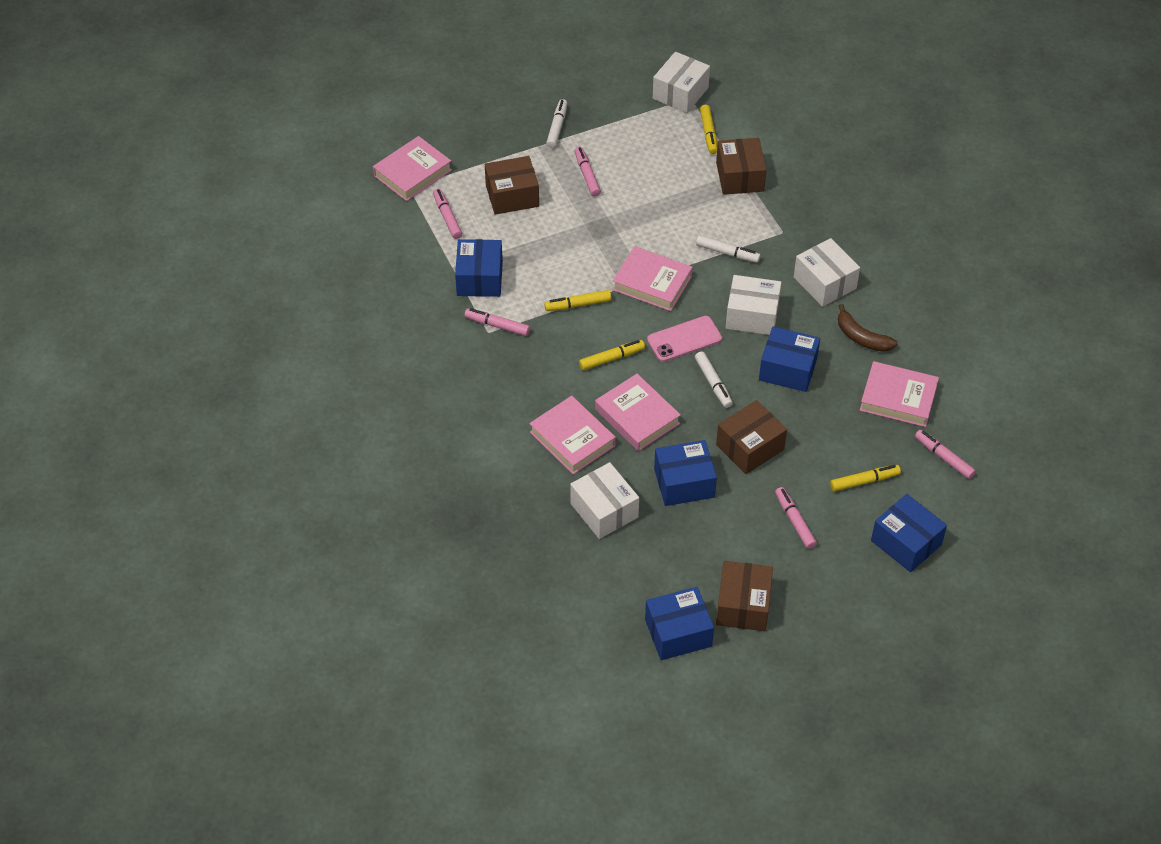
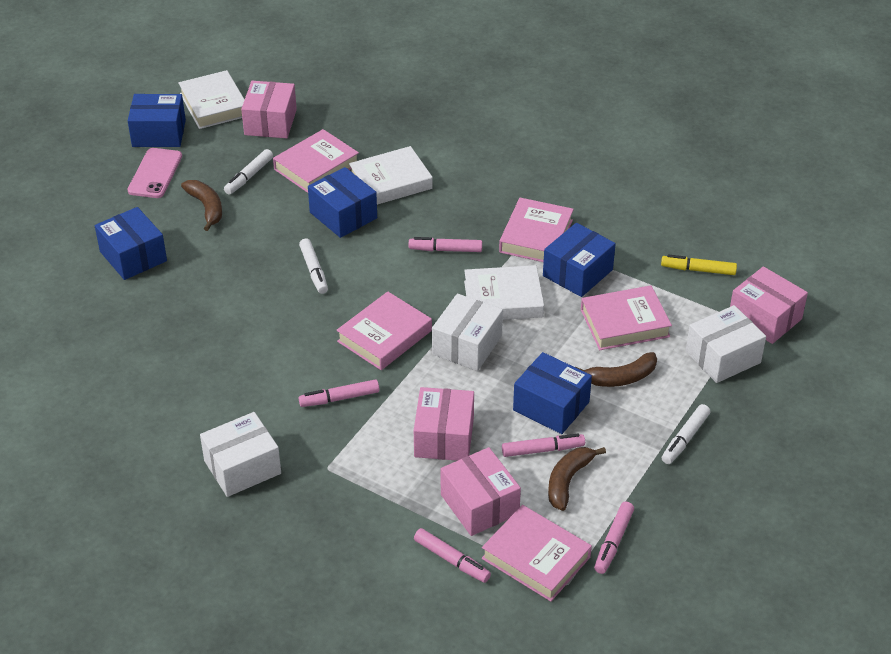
brown banana: [838,304,898,352] = 1 -> [181,180,222,231] [548,447,606,511] [575,352,657,387] = 3
brown box: [485,156,539,215] [716,138,767,195] [716,400,787,474] [716,561,773,631] = 4 -> none = 0
pink box: none = 0 -> [241,81,297,138] [414,387,474,461] [441,447,521,536] [730,266,808,344] = 4
white book: none = 0 -> [178,70,245,129] [349,146,433,205] [464,265,544,320] = 3
white box: [570,462,639,539] [653,52,710,113] [726,275,782,335] [794,238,860,307] = 4 -> [200,412,281,497] [432,294,503,371] [686,305,766,383] = 3
yellow marker: [544,290,612,311] [579,340,645,370] [700,105,717,154] [830,465,901,491] = 4 -> [661,254,737,275] = 1

